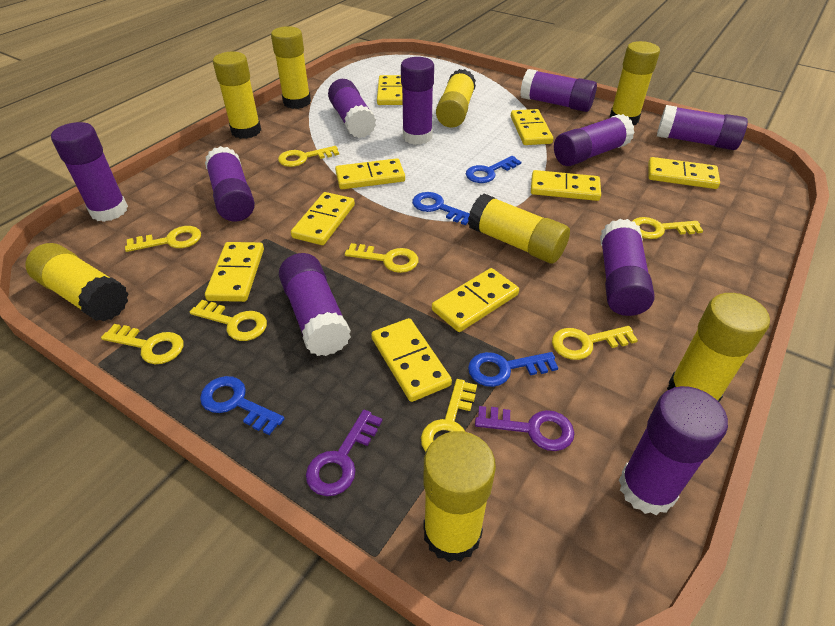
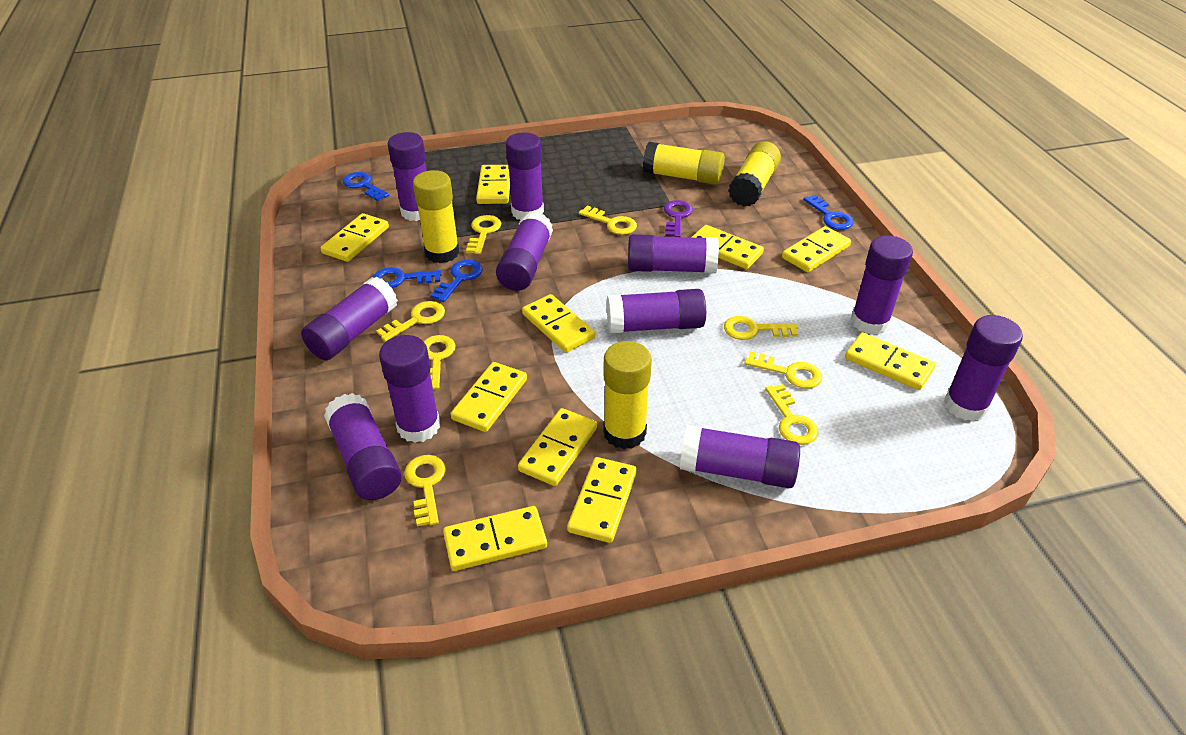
purple glue stick: [51,122,128,222] [205,146,255,221] [279,253,351,356] [328,79,376,138] [401,57,434,145] [520,69,597,112] [554,114,635,166] [600,219,655,316] [619,386,728,515] [657,105,748,150] = 10 -> [301,277,398,360] [324,393,402,500] [379,335,440,443] [388,132,426,221] [496,212,553,291] [506,132,544,220] [607,289,706,333] [628,234,719,274] [680,425,800,488] [851,236,913,335] [944,315,1023,421] = 11
purple key: [306,410,382,496] [475,406,574,451] = 2 -> [664,200,693,237] = 1
yellow domino: [205,242,264,302] [291,192,355,245] [335,158,405,189] [371,318,452,402] [377,75,403,105] [432,268,519,332] [511,109,553,145] [531,170,601,201] [648,157,720,189] = 9 -> [321,213,389,262] [443,506,547,571] [451,362,527,432] [476,165,510,204] [518,408,597,486] [522,294,595,353] [567,457,637,543] [691,225,764,269] [782,226,851,272] [845,332,936,390] = 10
yellow glue stick: [25,243,129,322] [213,52,261,139] [271,26,311,109] [423,431,496,562] [436,69,476,128] [468,193,570,263] [610,41,660,125] [667,293,770,402] = 8 -> [413,170,460,263] [603,341,652,449] [643,142,725,185] [728,142,781,207] = 4

